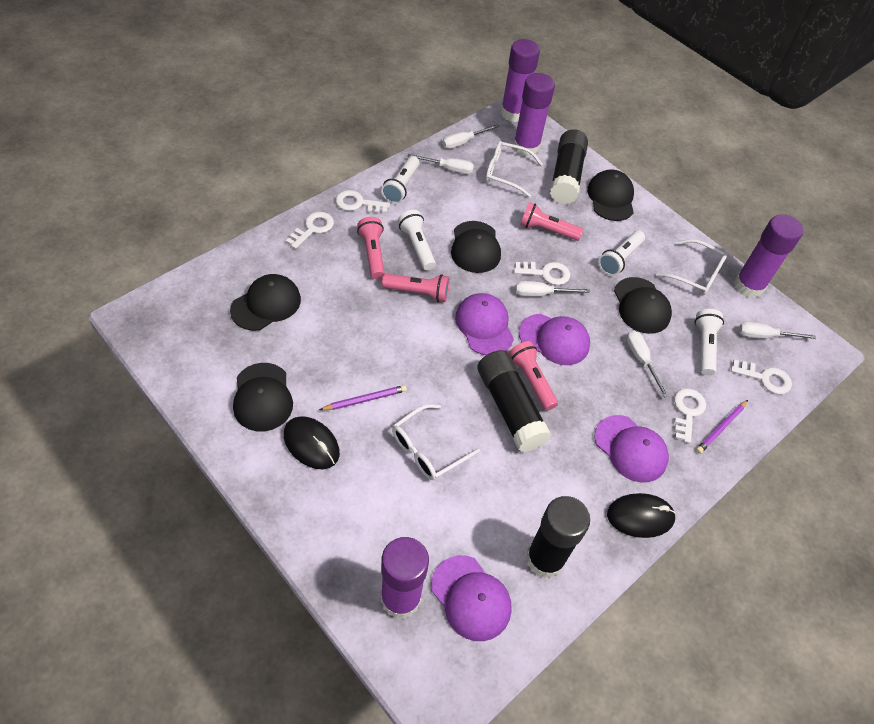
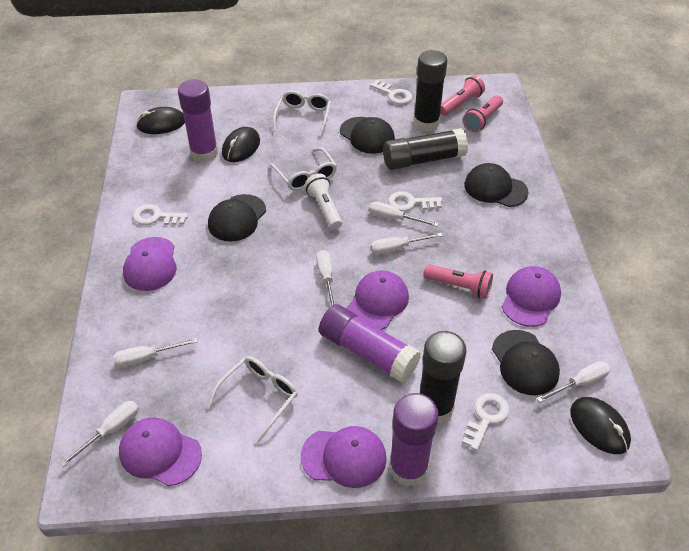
black cap: [230,274,301,331] [233,363,293,431] [451,221,501,273] [587,169,634,221] [614,277,672,334] = 5 -> [208,194,266,242] [340,117,395,154] [464,163,529,207] [492,330,560,395] = 4
black mouse: [284,416,340,469] [607,493,676,538] = 2 -> [136,107,185,134] [222,127,260,162] [570,397,631,454] = 3
pink flashlight: [357,217,385,279] [382,274,450,302] [509,341,558,411] [520,202,583,241] = 4 -> [423,264,493,299] [440,75,485,115] [463,95,503,132] = 3
purple cap: [431,555,512,641] [455,293,514,355] [519,314,590,365] [594,415,669,483] = 4 -> [119,417,202,486] [123,237,177,291] [301,426,387,488] [346,270,409,330] [501,266,561,327] = 5
purple glue stick: [381,537,429,619] [501,39,540,122] [513,73,555,157] [734,214,803,298] = 4 -> [178,79,218,163] [319,304,421,383] [389,393,439,487] = 3
purple pencil: [319,385,407,410] [696,400,748,454] = 2 -> none = 0
white flashlight: [381,156,420,204] [398,210,436,270] [599,230,645,276] [695,309,724,376] = 4 -> [305,174,342,230] = 1
white key: [286,212,334,249] [336,190,390,214] [514,262,570,285] [674,388,706,443] [731,359,792,394] = 5 -> [133,204,188,225] [370,80,412,104] [388,191,442,211] [462,393,509,451] = 4
white screwdriver: [407,154,474,174] [442,124,500,149] [515,281,590,297] [626,331,669,398] [739,322,816,339] = 5 -> [60,401,139,467] [113,338,198,368] [316,250,334,306] [369,202,439,227] [371,233,443,255] [537,361,610,402] = 6

